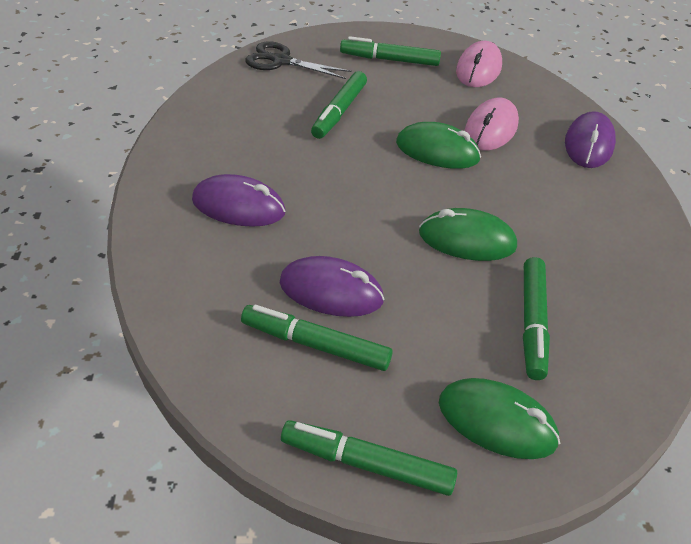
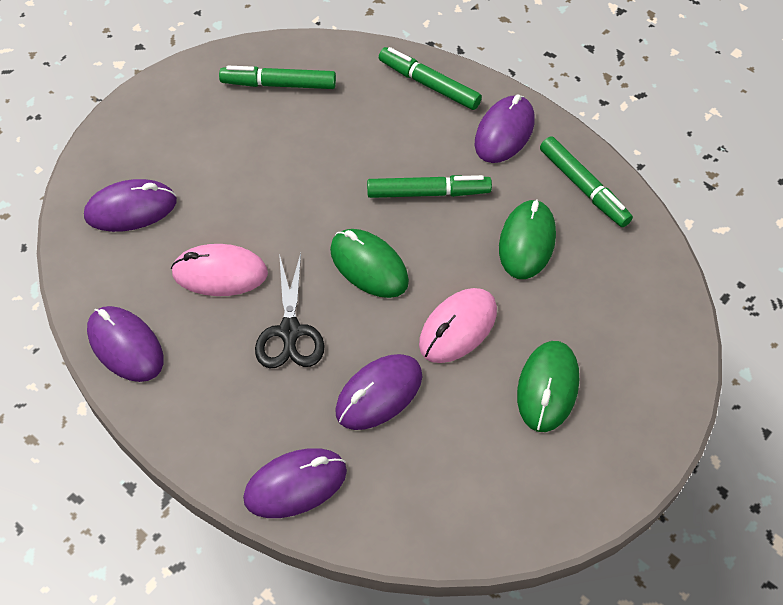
green marker: [241,305,393,371] [281,420,457,496] [311,71,367,139] [340,36,441,66] [523,257,550,380] = 5 -> [219,66,336,89] [367,175,492,198] [379,47,482,110] [540,136,633,227] = 4
purple mouse: [192,174,285,227] [280,256,384,317] [565,111,616,168] = 3 -> [84,179,177,232] [87,306,164,382] [243,448,347,518] [335,354,422,430] [475,94,535,163] = 5

